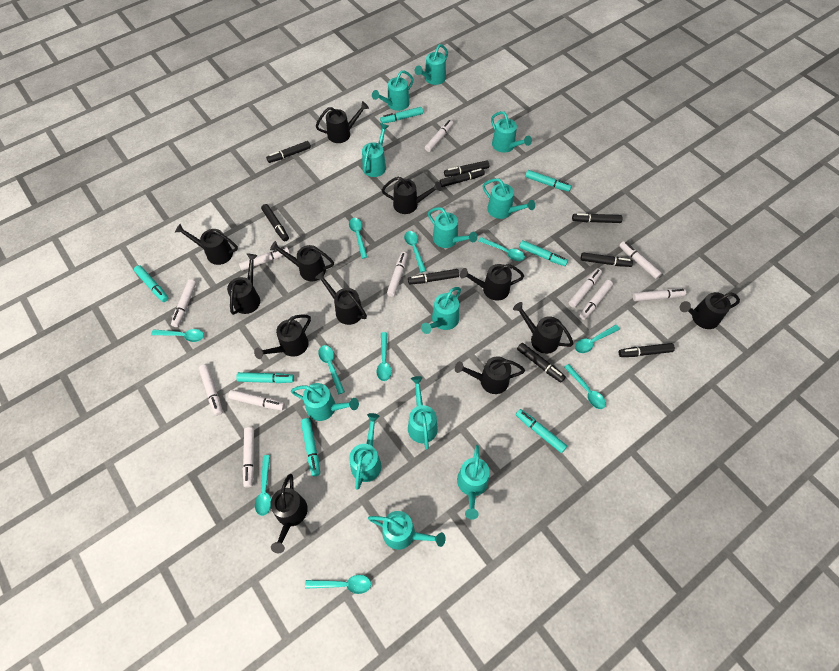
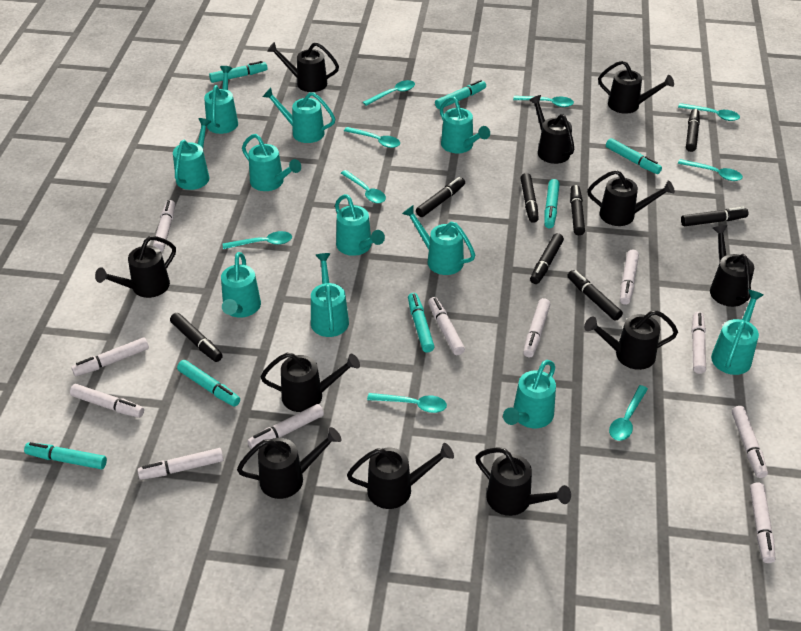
black marker: [261,204,289,241] [266,141,311,163] [408,269,459,284] [439,168,485,187] [444,160,489,177] [517,343,566,382] [572,213,622,223] [581,252,633,267] [619,343,675,357] = 9 -> [170,313,223,362] [416,177,465,217] [520,173,539,223] [530,233,564,284] [567,270,623,321] [570,185,585,235] [681,207,748,226] [686,109,700,152] = 8
black watering can: [175,224,238,265] [227,254,260,315] [254,315,311,359] [270,241,334,281] [270,474,308,553] [315,271,367,325] [316,101,369,143] [382,177,442,214] [455,356,525,394] [460,264,524,301] [513,302,574,354] [680,292,740,329] = 12 -> [95,236,176,298] [237,427,341,499] [261,353,360,412] [267,42,339,92] [347,443,454,509] [475,447,571,516] [529,95,574,164] [584,310,678,370] [587,170,675,226] [598,60,674,114] [710,225,754,307] = 11
turquoise spoon: [151,329,204,342] [255,455,271,516] [305,575,371,594] [318,345,345,395] [349,218,367,259] [376,332,392,381] [404,231,426,272] [478,237,525,261] [564,364,606,409] [575,325,620,353] = 10 -> [223,231,292,249] [341,170,386,203] [344,127,400,148] [363,80,415,106] [367,393,447,413] [513,96,574,107] [609,385,648,441] [678,103,740,121] [678,159,743,181] = 9
turquoise watering can: [291,383,359,421] [349,413,382,490] [362,123,389,177] [368,511,446,550] [372,70,414,111] [408,376,438,449] [414,44,448,85] [421,287,461,334] [428,207,477,248] [457,445,490,520] [482,178,535,219] [491,111,532,153] = 12 -> [173,118,211,190] [204,66,238,134] [221,252,261,318] [242,134,301,191] [263,88,336,143] [311,253,349,337] [335,194,385,256] [402,205,475,275] [440,97,490,153] [503,360,556,428] [711,290,763,375] = 11

